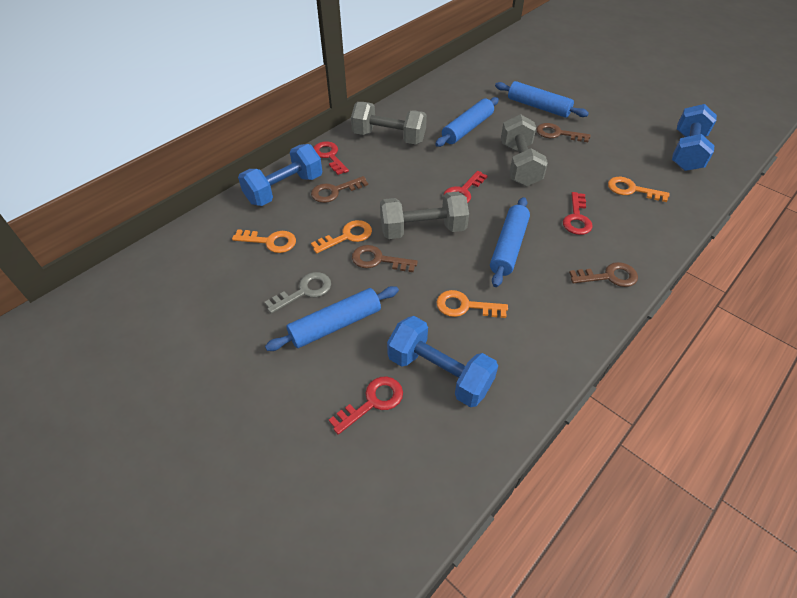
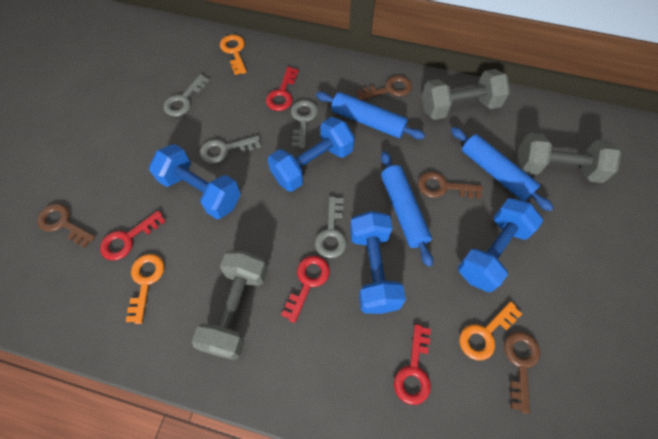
blue dumbbell: [238,144,322,206] [387,316,498,407] [672,104,717,171] = 3 -> [149,144,241,219] [268,117,355,192] [350,211,406,314] [458,198,543,292] = 4
blue rolling pin: [265,286,399,351] [435,97,499,147] [490,197,530,287] [495,81,589,118] = 4 -> [316,92,425,139] [381,151,433,267] [451,127,554,211] = 3
grey key: [265,272,331,314] = 1 -> [163,74,210,116] [200,136,261,164] [291,100,318,148] [315,196,347,258] = 4
orange key: [232,229,296,253] [311,220,372,253] [436,290,508,318] [608,177,669,202] = 4 -> [126,254,164,324] [220,35,247,75] [460,301,522,360] = 3

